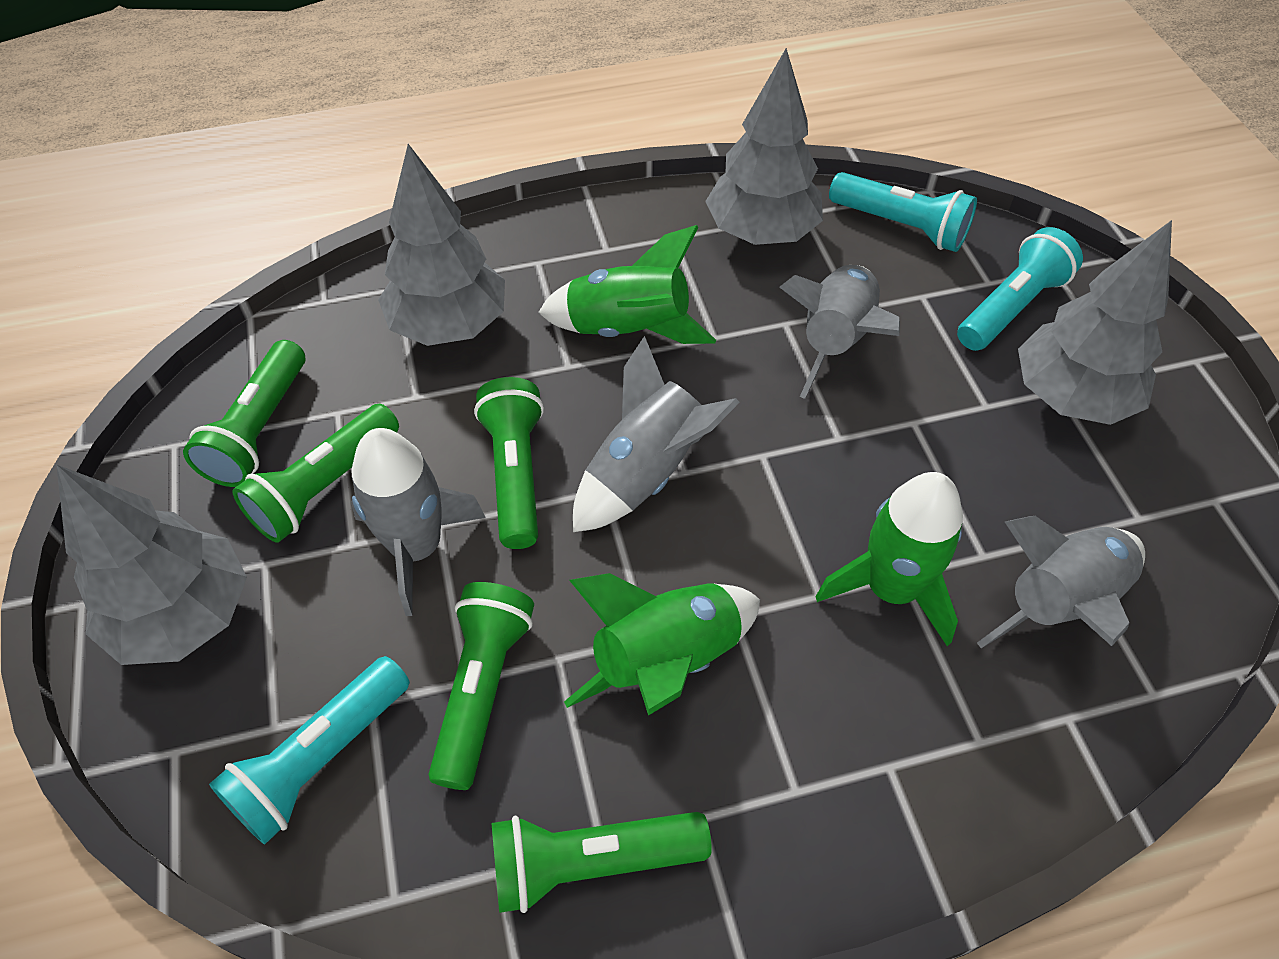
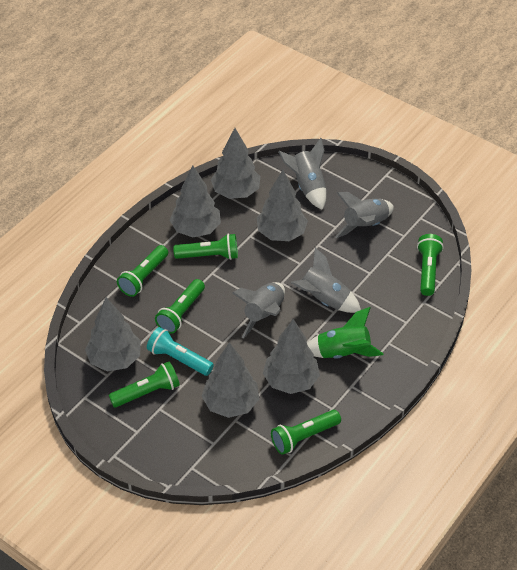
green flashlight: [183,340,305,487] [232,404,399,543] [429,582,534,790] [474,377,544,549] [492,812,712,913] = 5 -> [109,362,180,408] [117,245,168,297] [155,279,205,334] [173,234,238,260] [271,410,341,455] [417,234,444,296] = 6
green rocket: [538,225,716,344] [564,573,760,716] [815,472,963,646] = 3 -> [307,307,383,359] = 1
grey tree: [56,464,247,665] [378,144,505,346] [705,48,823,245] [1018,220,1172,425] = 4 -> [85,297,141,371] [170,165,221,237] [202,342,259,418] [211,128,260,199] [257,170,308,241] [263,319,320,394] = 6
turquoise flashlight: [209,656,410,844] [829,172,977,252] [957,227,1083,351] = 3 -> [147,327,214,376] = 1

